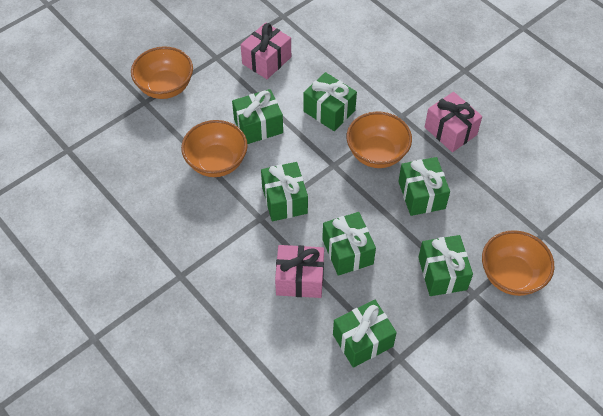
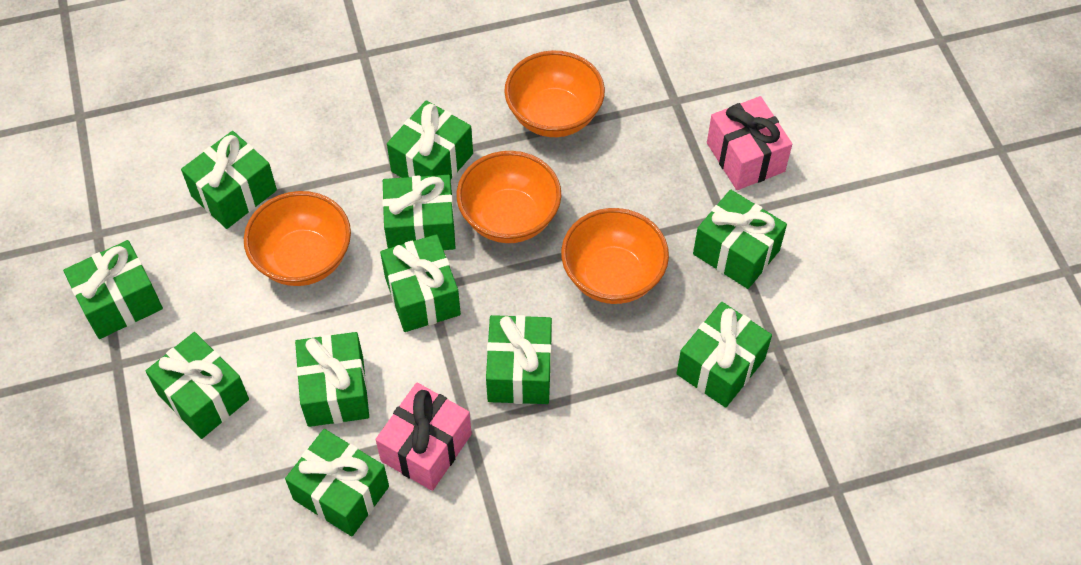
green gift: [232,89,283,144] [261,162,308,221] [303,72,357,131] [322,212,376,276] [333,299,397,368] [398,157,450,216] [418,235,473,296] = 7 -> [63,240,163,339] [145,332,249,439] [181,131,277,229] [285,429,389,536] [295,332,369,427] [380,234,461,332] [382,175,455,250] [387,100,473,179] [486,315,552,404] [676,302,772,408] [693,189,787,289] = 11
pink gift: [241,22,291,79] [275,245,324,298] [425,92,482,152] = 3 -> [376,382,472,491] [707,96,792,190] = 2

